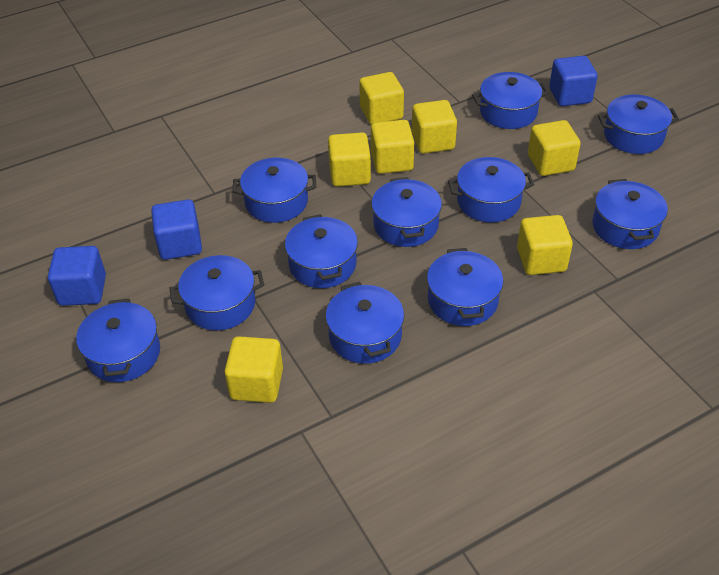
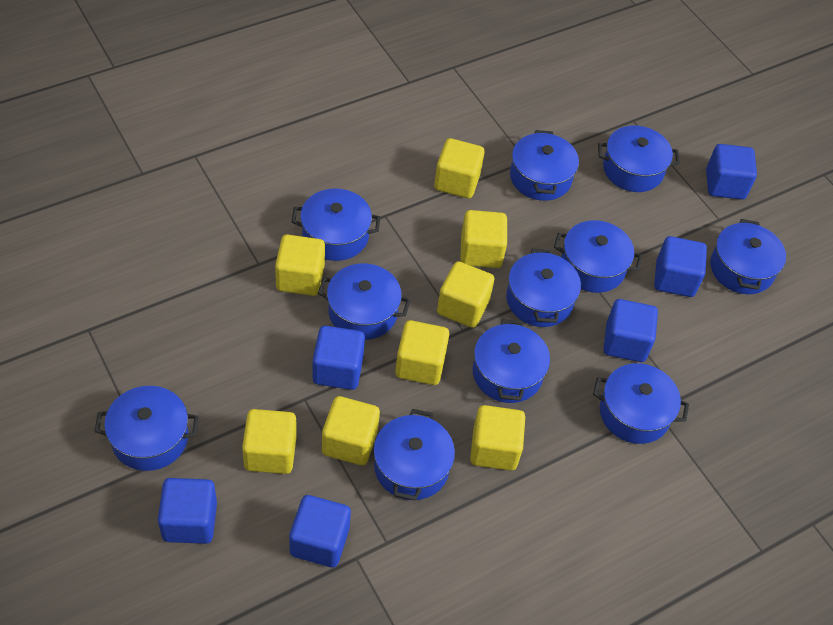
blue cube: [48,246,106,306] [151,199,202,260] [549,56,598,106] = 3 -> [158,478,217,544] [289,495,351,568] [313,326,365,390] [603,299,658,362] [654,236,707,297] [706,144,757,200] = 6
yellow cube: [224,336,283,403] [328,132,371,187] [359,72,404,125] [371,120,414,174] [412,100,457,154] [517,215,573,275] [528,120,581,176] = 7 -> [242,409,297,474] [275,234,325,296] [322,396,380,465] [395,320,449,385] [434,138,485,198] [437,261,494,328] [460,210,507,268] [470,405,525,471] = 8

